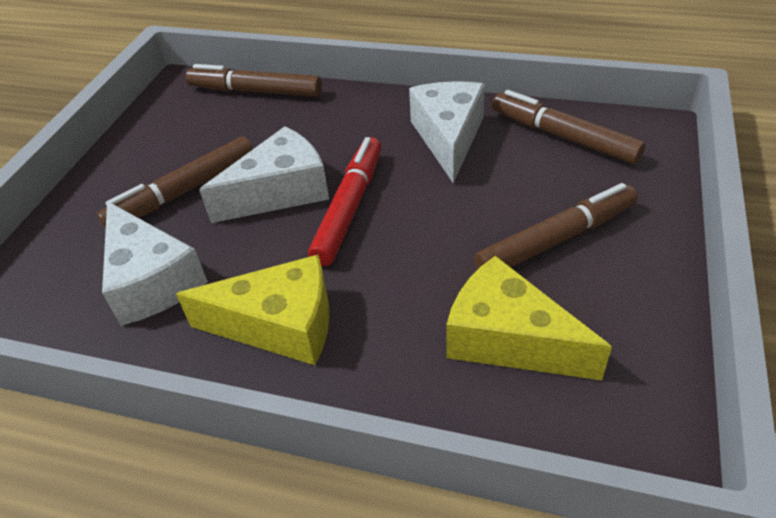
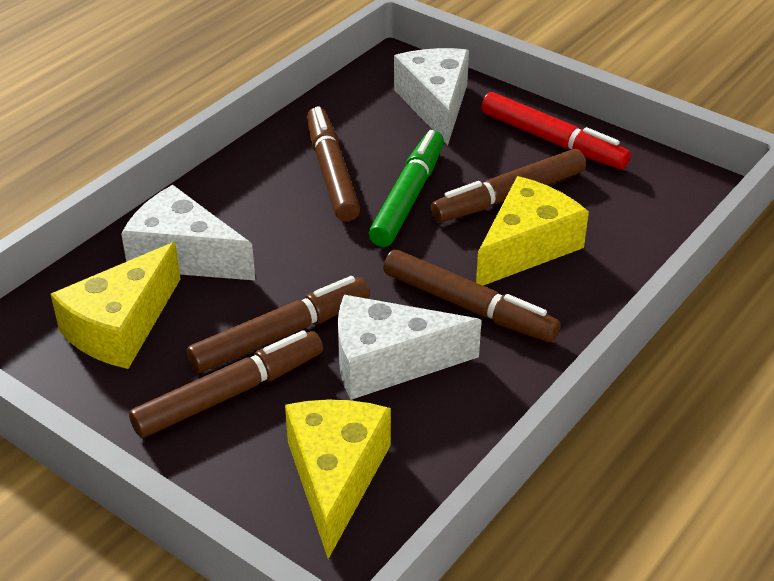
brown marker: [97,136,253,229] [185,64,322,97] [474,183,638,269] [492,90,646,164] = 4 -> [129,330,323,438] [187,276,370,373] [307,106,360,222] [383,250,561,342] [431,149,586,222] = 5
green marker: none = 0 -> [369,130,444,247] = 1
yellow cheese: [176,255,330,365] [446,256,612,380] = 2 -> [51,242,181,369] [285,400,391,559] [476,176,589,286] = 3

